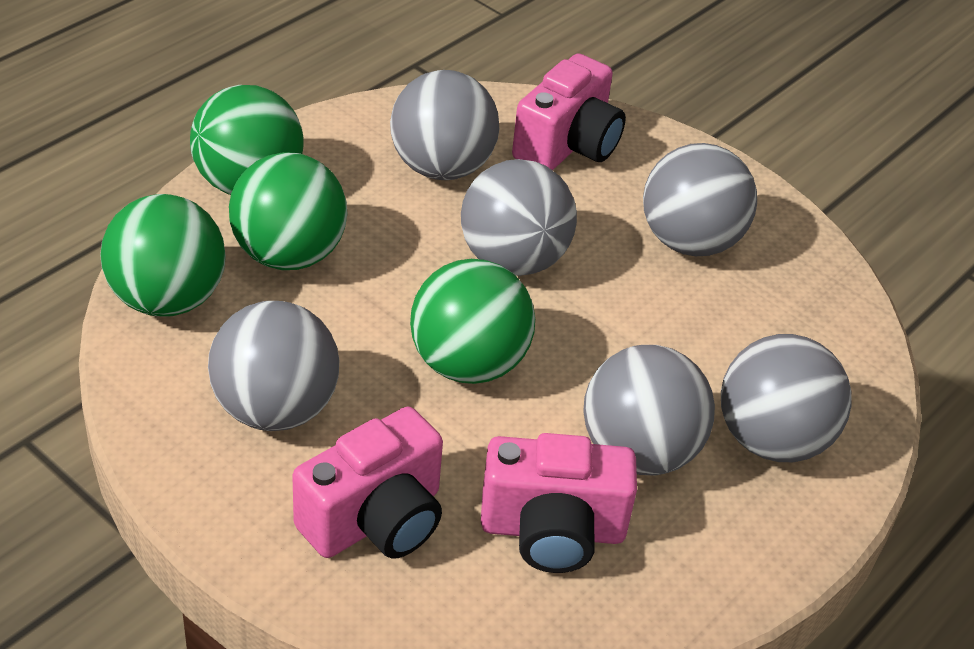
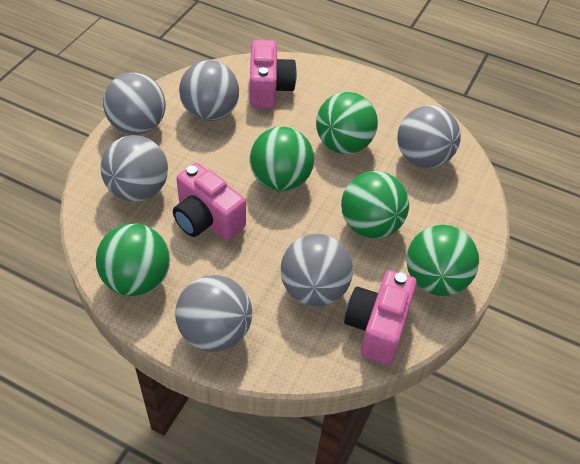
green ball: [100,194,226,317] [190,85,304,195] [229,152,347,270] [410,259,535,384] = 4 -> [96,223,170,297] [250,127,314,192] [316,92,378,154] [341,171,409,238] [406,225,479,296] = 5

